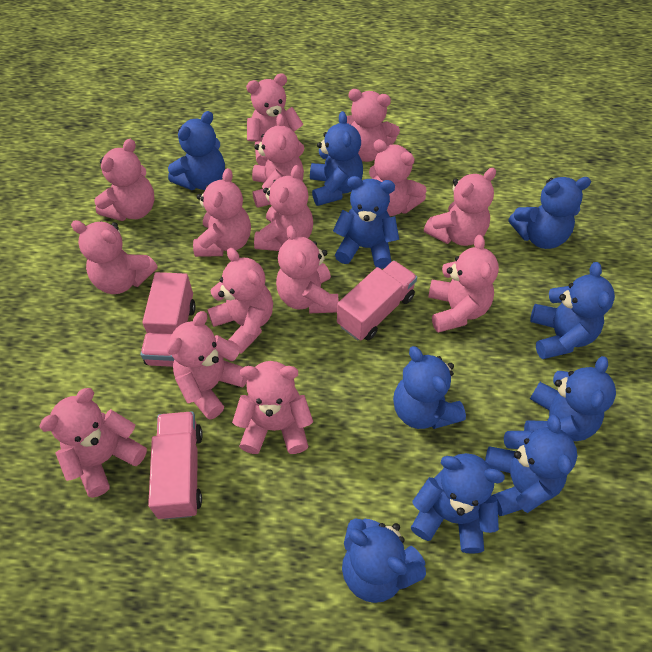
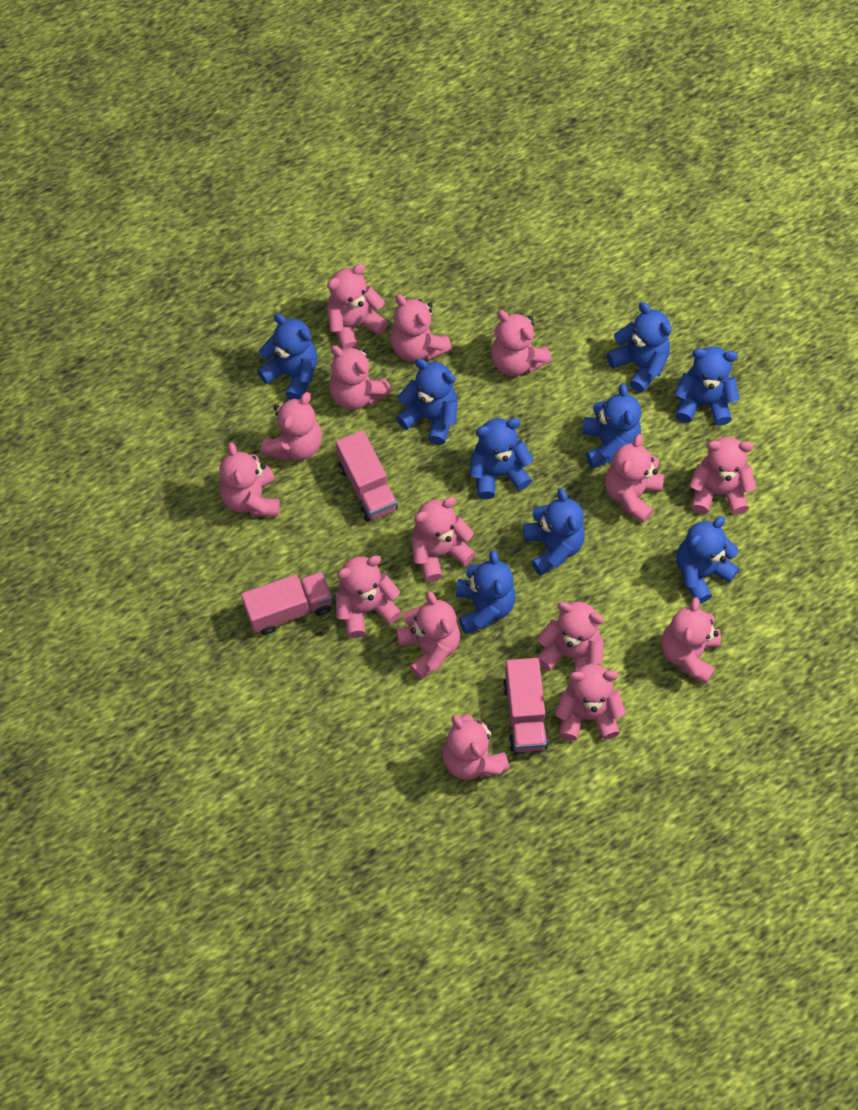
blue teddy bear: [168,111,225,190] [310,111,363,206] [333,176,399,269] [342,518,426,603] [393,346,466,429] [411,453,505,554] [485,414,577,516] [508,177,591,249] [524,356,616,441] [530,262,615,359] = 10 -> [257,314,318,400] [396,359,458,445] [456,550,516,634] [470,418,534,499] [523,488,585,576] [582,383,641,468] [606,302,671,393] [674,346,740,426] [676,517,739,604] = 9

